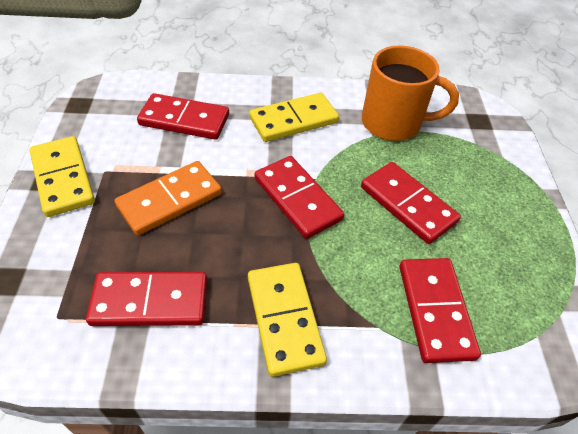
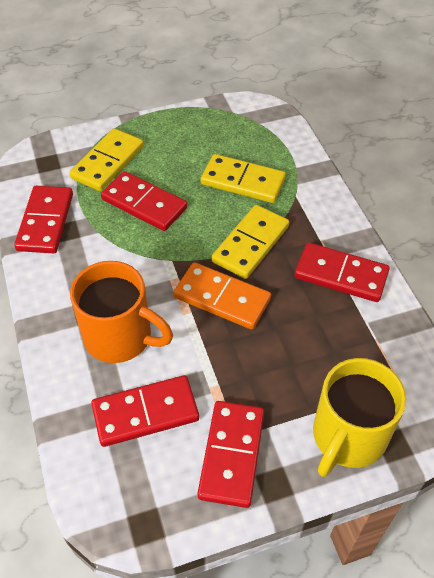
yellow mug: none = 0 -> [313,358,406,477] = 1

